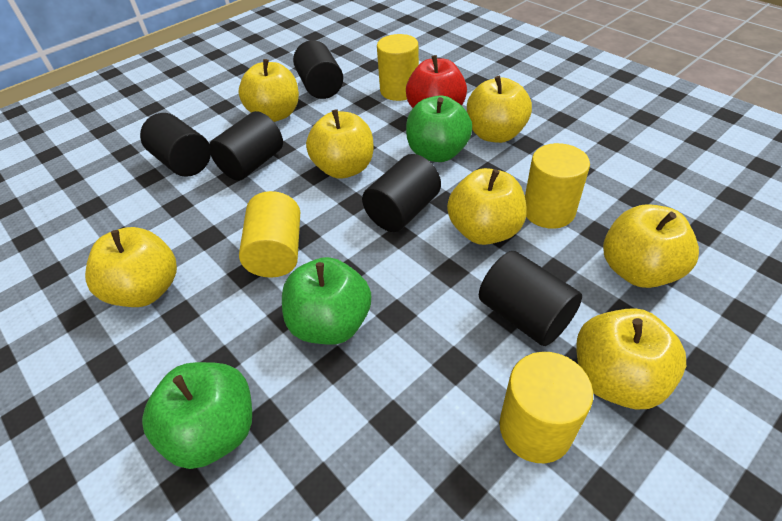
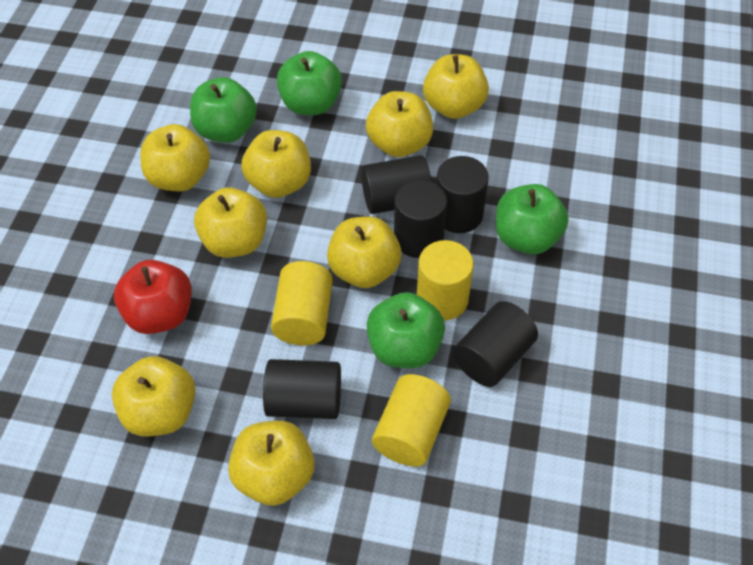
green apple: [142,362,252,469] [282,257,371,345] [406,96,472,162] = 3 -> [190,77,257,143] [277,51,342,115] [366,292,445,368] [496,184,568,254] = 4
yellow apple: [85,227,177,307] [238,59,299,122] [306,109,374,179] [447,168,527,245] [467,76,532,143] [576,308,686,409] [603,204,699,288] = 7 -> [112,356,196,436] [140,124,210,191] [194,187,267,258] [228,421,315,506] [241,130,311,198] [327,216,402,288] [366,91,433,157] [423,54,489,119] = 8
yellow cylinder: [239,191,300,278] [377,34,419,101] [499,352,593,463] [525,143,590,229] = 4 -> [271,261,333,345] [372,374,451,467] [417,240,474,320] = 3

